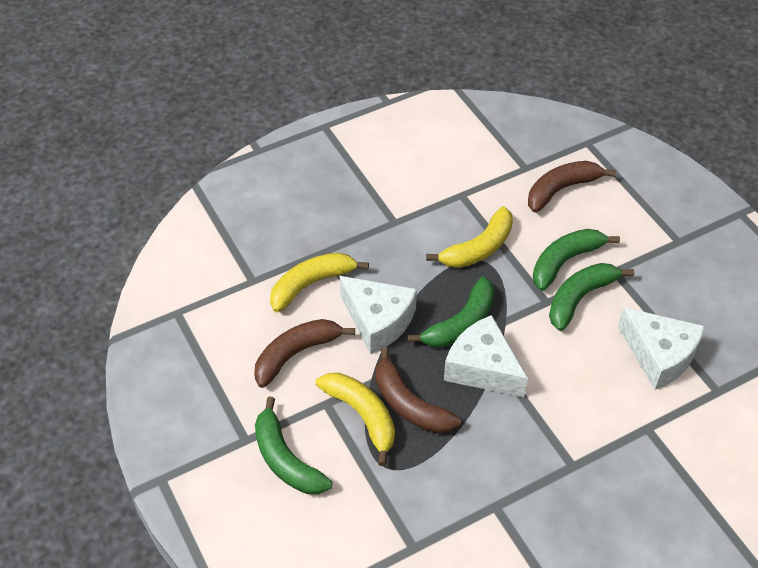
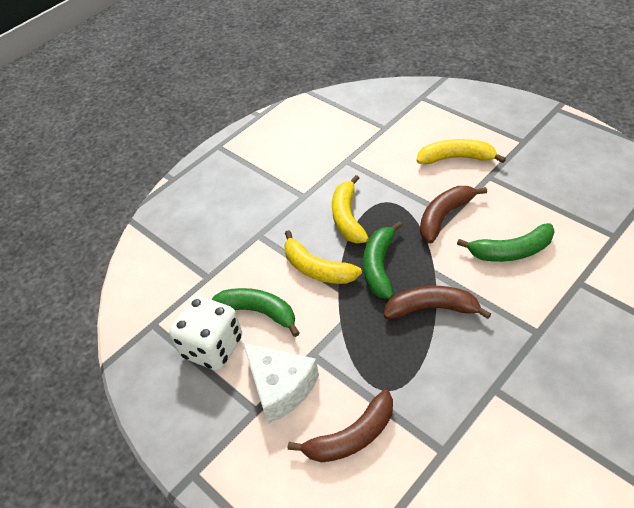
green banana: [255,397,332,494] [407,276,494,348] [533,229,620,291] [549,263,634,331] = 4 -> [211,288,300,337] [363,221,403,299] [457,223,555,262] = 3
white cheese: [340,276,417,354] [444,315,528,397] [618,307,705,390] = 3 -> [243,343,319,424] = 1
white dice: none = 0 -> [169,295,242,371] = 1

